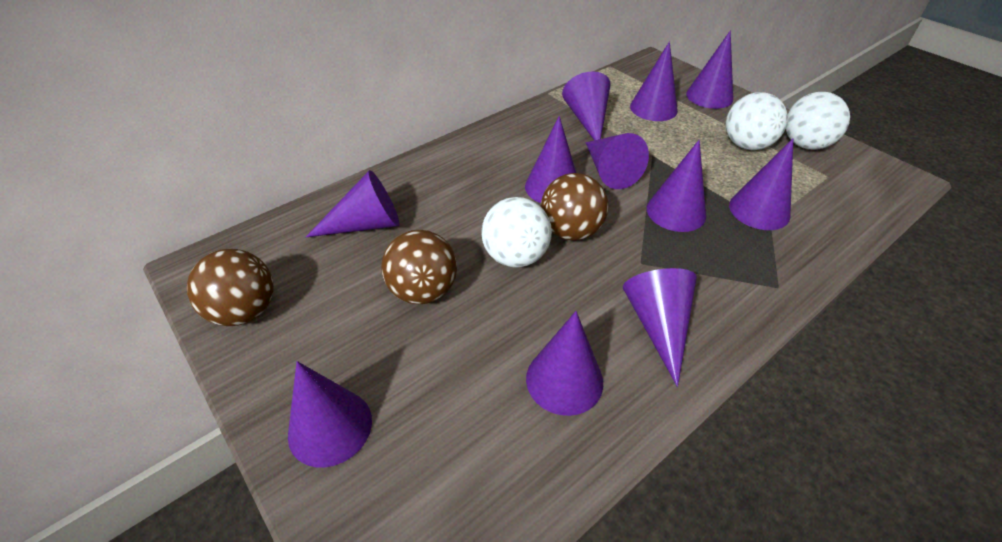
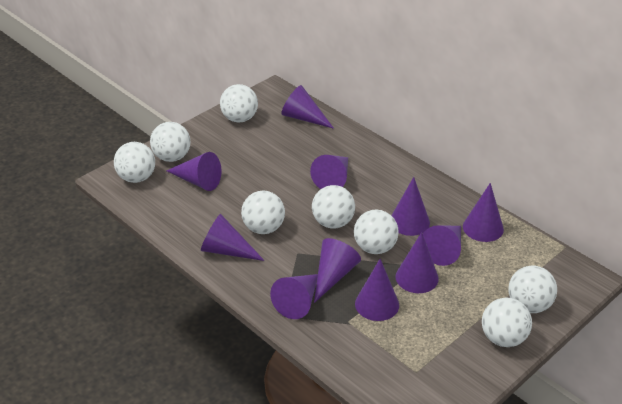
brown ball: [187,249,274,326] [381,230,457,304] [541,173,608,241] = 3 -> none = 0
white ball: [481,197,552,267] [726,92,788,150] [786,92,850,150] = 3 -> [114,142,155,183] [150,122,191,162] [220,84,258,123] [241,191,285,234] [312,185,355,229] [354,209,399,254] [482,297,532,347] [508,266,557,313] = 8

